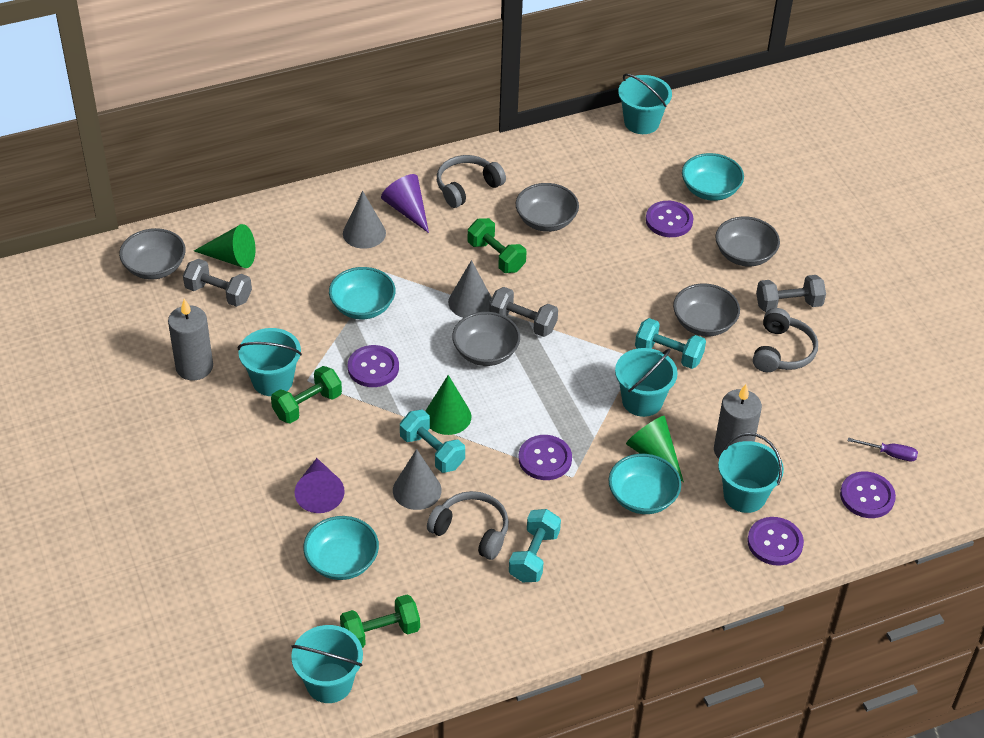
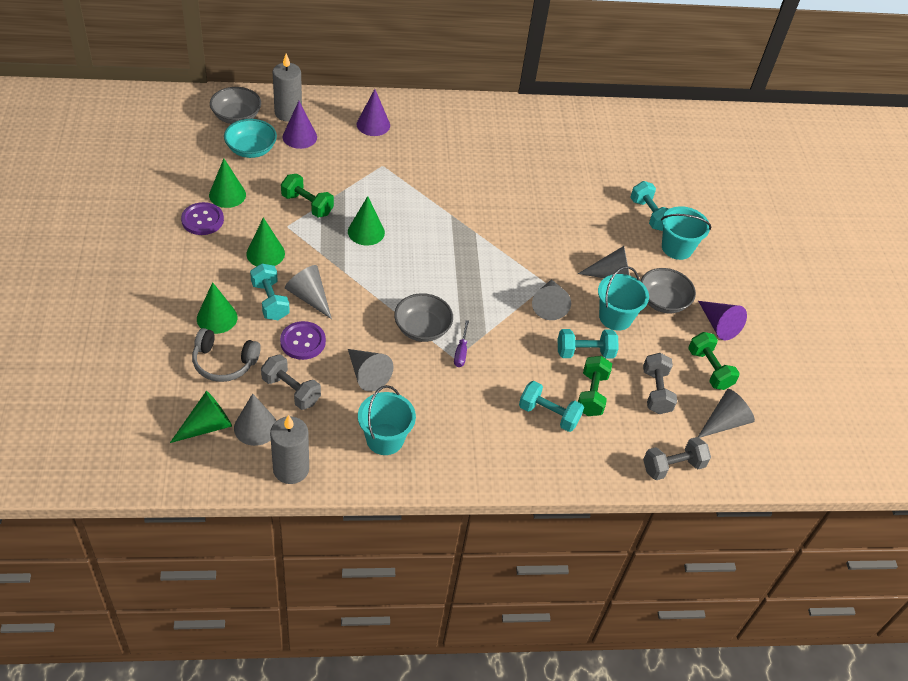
green cone: [194,224,255,268] [425,375,471,435] [626,416,684,482] = 3 -> [170,391,232,443] [197,282,238,334] [209,159,246,208] [246,217,285,266] [348,196,385,245] = 5
grey bowl: [119,228,186,280] [452,312,520,366] [516,183,579,232] [673,283,740,336] [715,216,780,267] = 5 -> [210,87,261,124] [394,293,453,342] [641,268,696,313] = 3
grey cone: [343,191,386,249] [393,449,442,510] [448,260,492,318] = 3 -> [234,394,276,446] [285,265,332,319] [348,349,394,392] [532,279,571,320] [578,246,630,278] [698,389,755,438] = 6
grey headphones: [427,491,509,560] [437,155,506,208] [753,308,818,372] = 3 -> [192,328,261,382] = 1
purple button: [348,345,399,387] [518,435,572,480] [646,201,694,237] [747,517,804,566] [840,472,896,518] = 5 -> [181,202,224,235] [280,321,326,360] = 2
purple cone: [295,458,345,513] [381,174,429,233] = 2 -> [283,101,317,149] [357,89,390,136] [698,301,747,340] = 3
turquoise bowl: [303,516,379,580] [329,267,395,319] [609,454,681,514] [682,153,744,201] = 4 -> [224,119,277,158] = 1
turquoise bucket: [238,328,302,396] [291,625,363,703] [615,348,678,417] [618,74,672,134] [718,433,784,513] = 5 -> [358,385,416,455] [598,266,649,331] [661,206,711,260] = 3
turquoise dumbbell: [400,410,465,473] [509,509,561,582] [635,318,706,369] = 3 -> [250,263,290,320] [519,381,584,432] [558,329,619,359] [630,181,669,231] = 4

